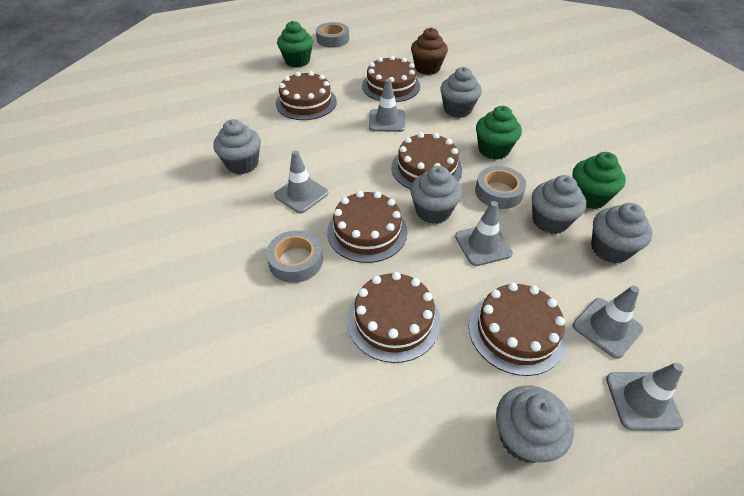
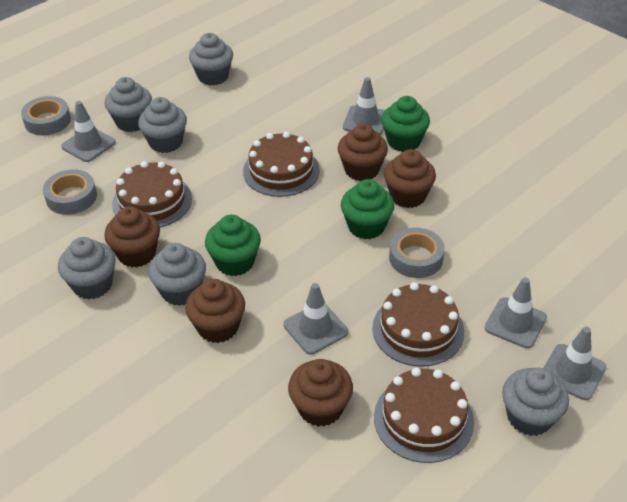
brown cake: [276,71,337,120] [327,191,408,263] [347,272,441,363] [362,56,420,102] [391,132,462,189] [469,282,566,376] = 6 -> [112,161,192,228] [243,132,320,197] [372,282,464,367] [374,368,474,463] = 4
brown cupcake: [411,27,448,75] = 1 -> [104,206,160,267] [185,279,245,343] [288,359,353,427] [338,124,388,181] [384,149,436,208] = 5

